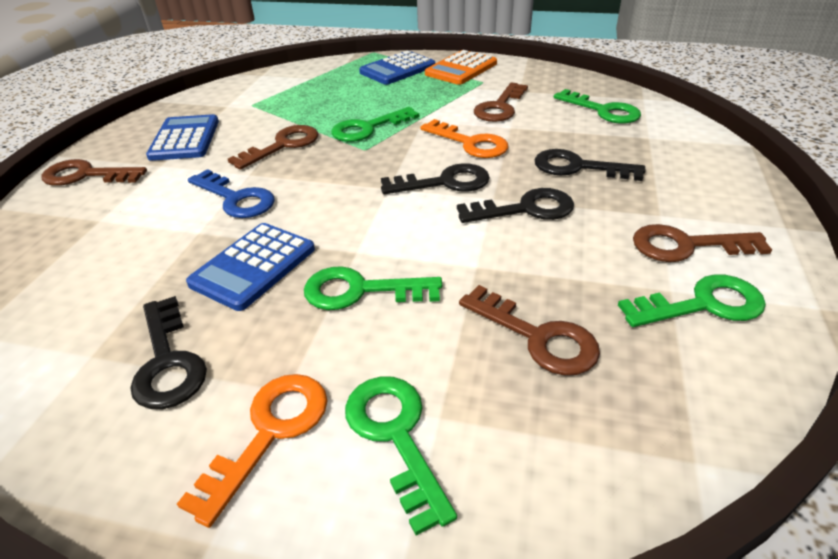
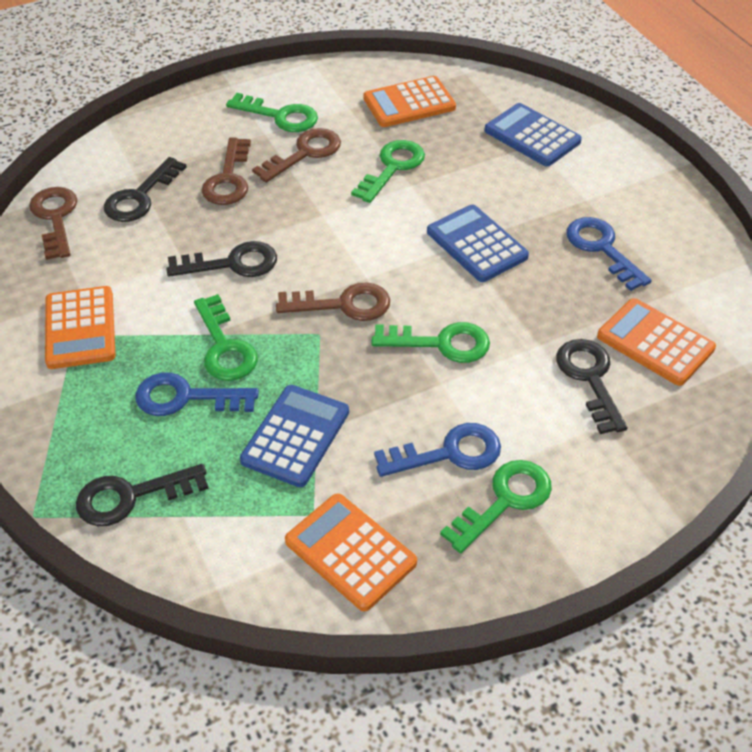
blue key: [188,169,275,218] = 1 -> [135,372,259,416] [374,423,501,477] [566,217,652,291] = 3
brown key: [42,159,147,186] [228,125,319,170] [459,285,600,376] [474,82,528,122] [633,224,772,262] = 5 -> [29,187,77,260] [202,138,251,205] [252,128,341,183] [276,282,390,321] = 4
orange calculator: [425,50,497,85] = 1 -> [45,286,116,369] [285,493,417,612] [363,76,456,127] [597,298,716,386] = 4
orange key: [177,374,327,528] [420,119,508,158] = 2 -> none = 0

